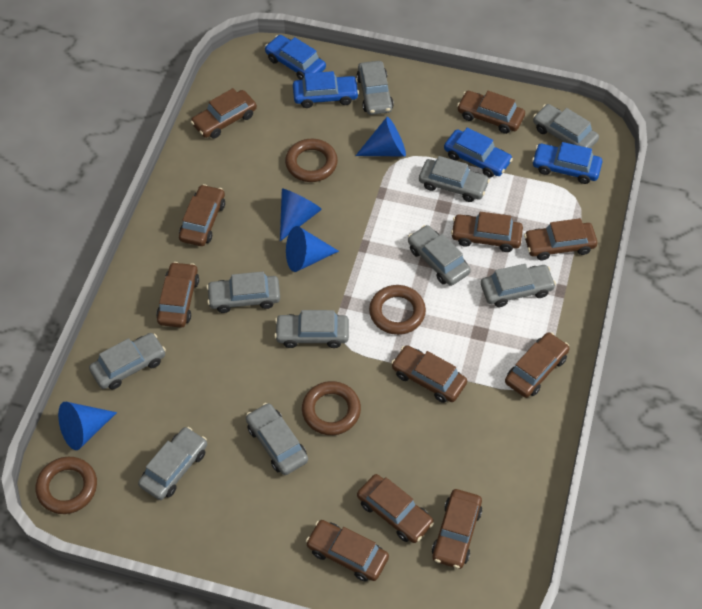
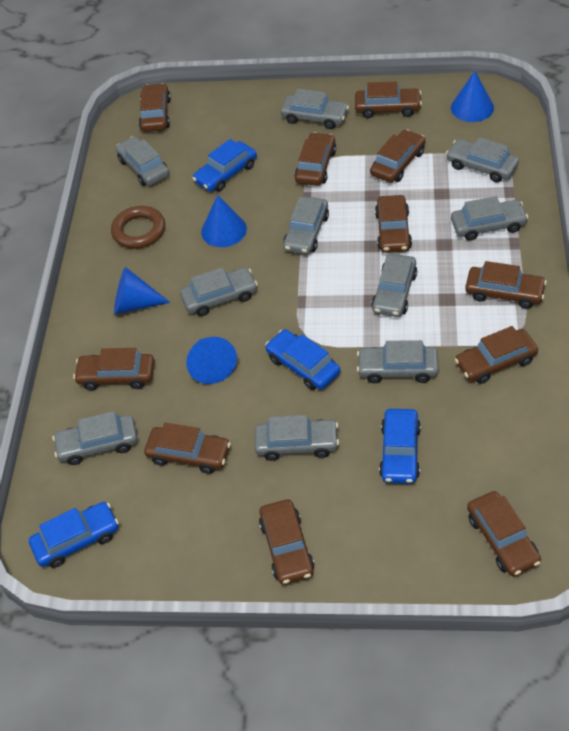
brown ring: [36,457,97,514] [285,139,338,182] [302,381,361,435] [369,285,426,335] = 4 -> [111,206,165,249] = 1

